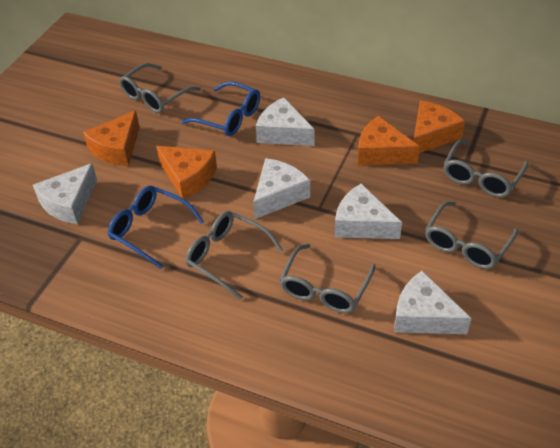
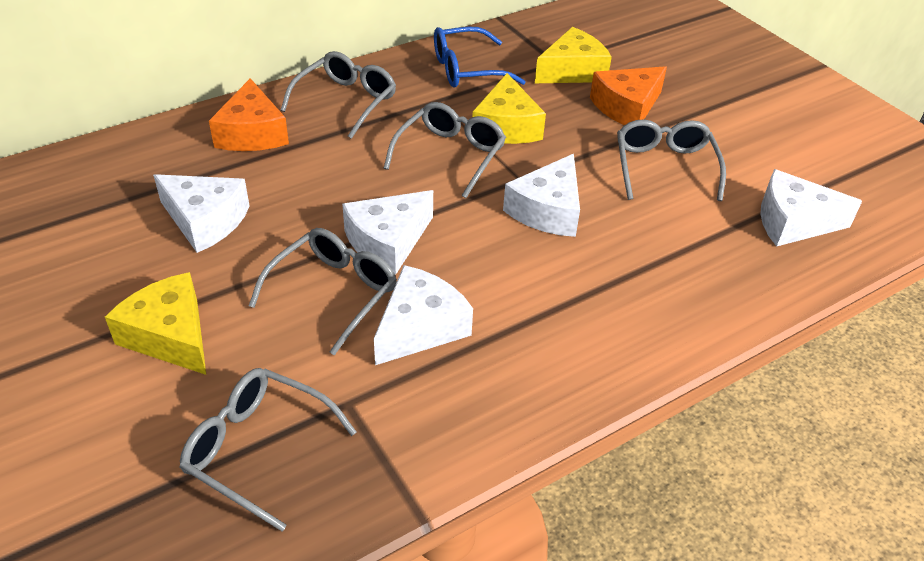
blue glasses: [108,186,204,269] [182,81,260,136] = 2 -> [434,27,526,88] = 1
orange cheese: [83,110,140,166] [156,146,217,199] [358,116,420,165] [413,101,465,153] = 4 -> [209,78,289,151] [590,66,667,125] = 2
yellow cheese: none = 0 -> [105,272,206,375] [472,73,546,144] [535,27,612,83] = 3

